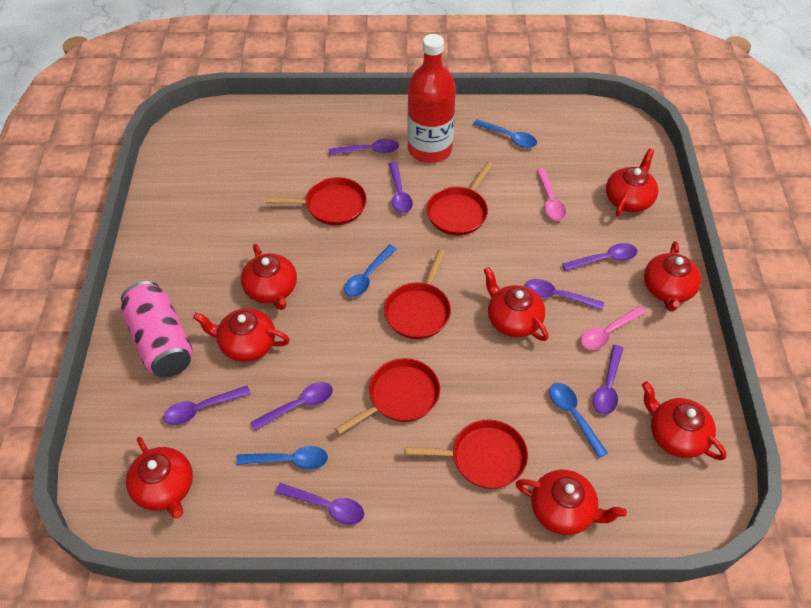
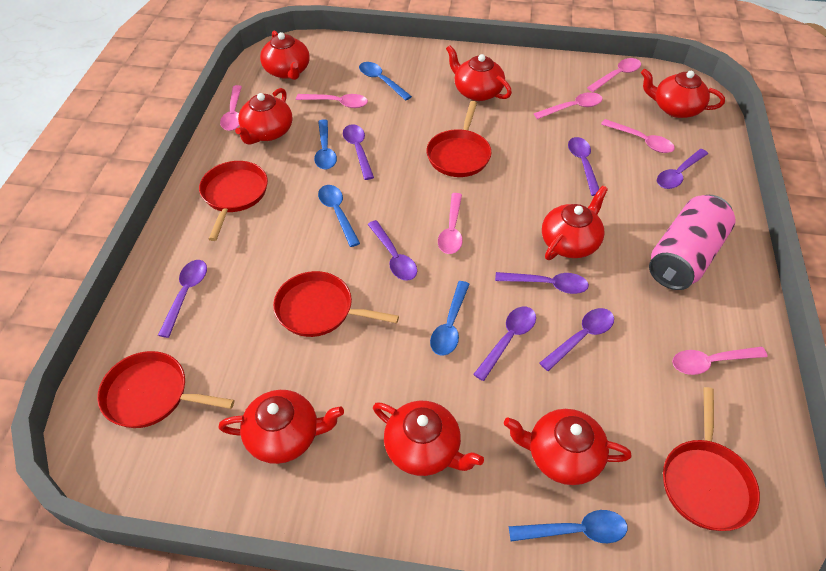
blue spoon: [236,446,328,470] [344,245,397,297] [473,119,537,148] [549,383,608,458] = 4 -> [314,119,337,169] [318,185,360,247] [359,62,412,101] [430,281,470,356] [509,510,627,543] = 5
pink spoon: [537,168,566,221] [581,306,646,350] = 2 -> [220,85,242,131] [296,94,368,108] [438,193,463,254] [534,92,602,119] [587,58,641,92] [601,119,675,153] [672,347,768,375] = 7
red bottle: [407,34,456,163] = 1 -> none = 0

